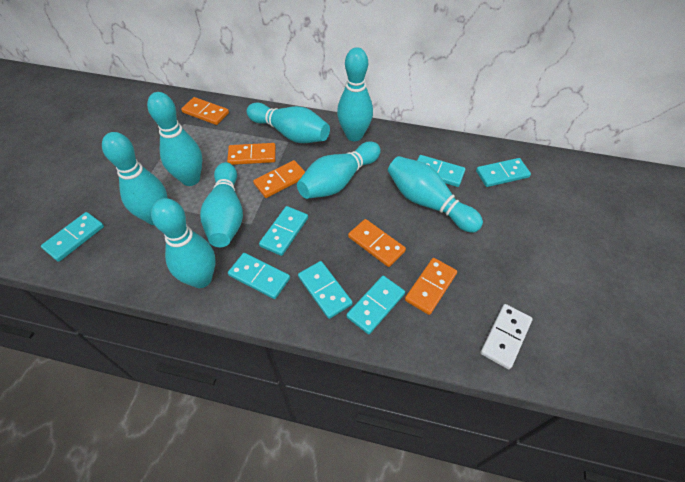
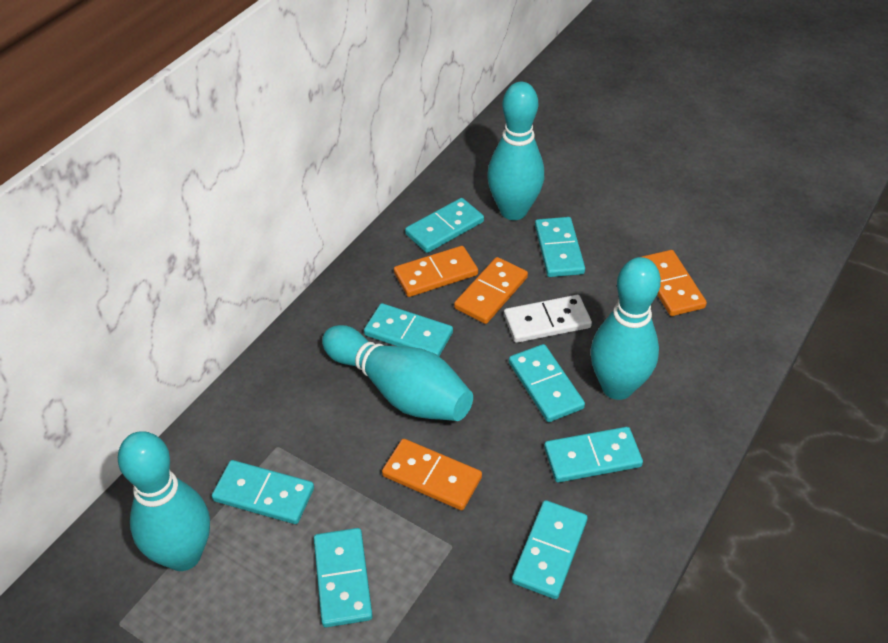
orange domino: [181,97,229,125] [227,143,276,165] [253,160,305,198] [348,219,406,267] [405,258,457,315] = 5 -> [382,439,482,510] [394,246,478,297] [454,257,528,324] [642,250,707,316] = 4
turquoise bowling pin: [102,132,168,225] [147,92,203,186] [151,198,215,288] [200,162,243,247] [247,102,330,143] [297,141,381,199] [337,47,373,141] [388,156,483,233] = 8 -> [118,431,210,571] [322,325,473,421] [487,82,544,220] [590,257,661,400] = 4
turquoise domino: [41,212,104,262] [228,253,290,299] [259,206,308,256] [298,261,353,319] [346,276,405,334] [417,155,465,187] [476,158,531,187] = 7 -> [212,460,314,524] [314,528,373,628] [364,303,453,356] [405,198,484,253] [509,344,585,422] [512,500,588,599] [535,217,585,277] [544,427,643,483] = 8

